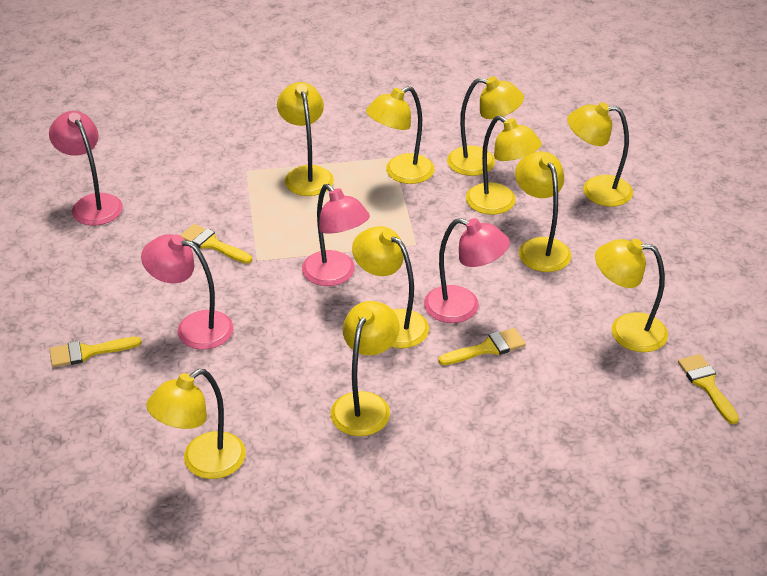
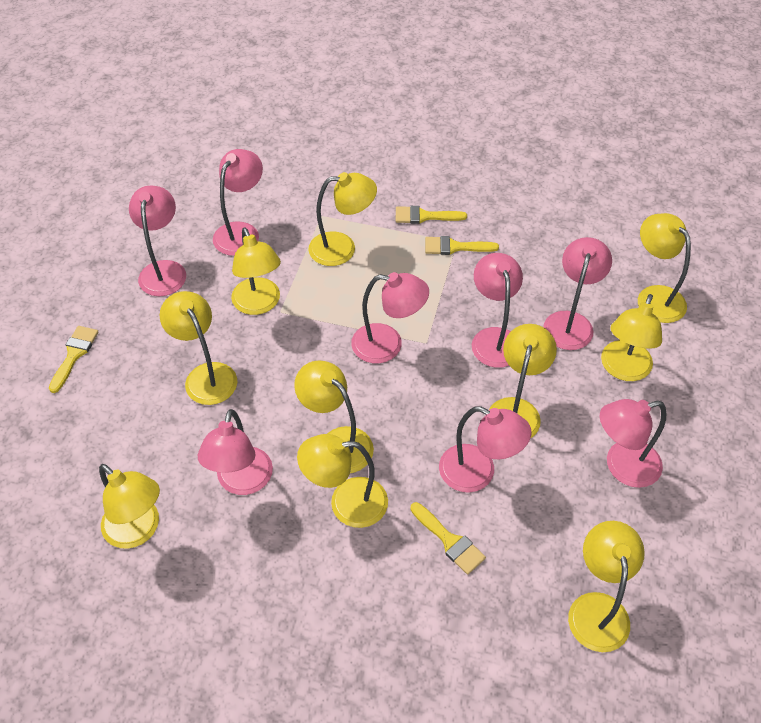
pink lamp: [49,111,123,226] [141,234,233,350] [302,184,370,286] [424,218,510,323] = 4 -> [129,186,186,296] [198,409,273,495] [213,149,263,256] [351,272,429,363] [439,406,532,493] [472,253,523,368] [543,237,612,350] [600,399,667,488] = 8

